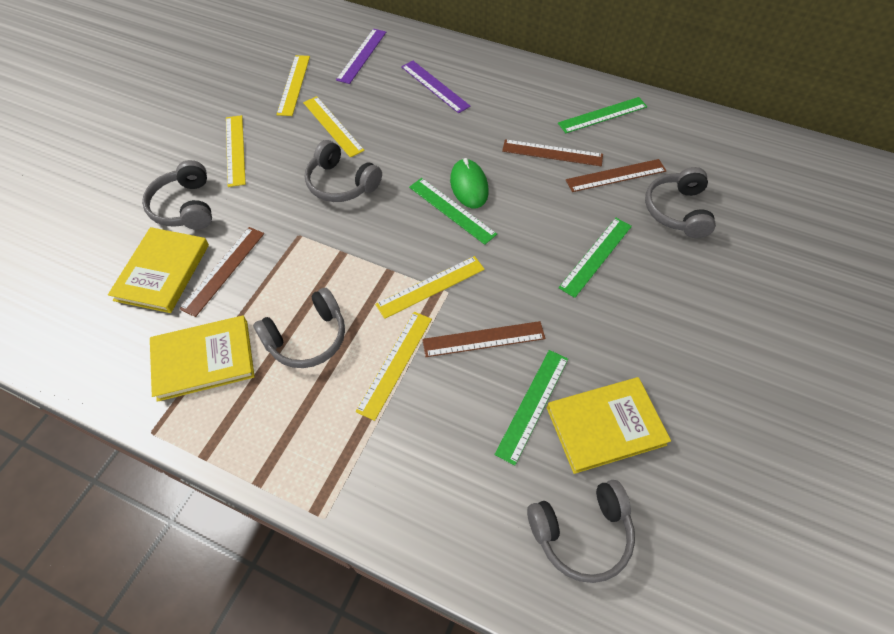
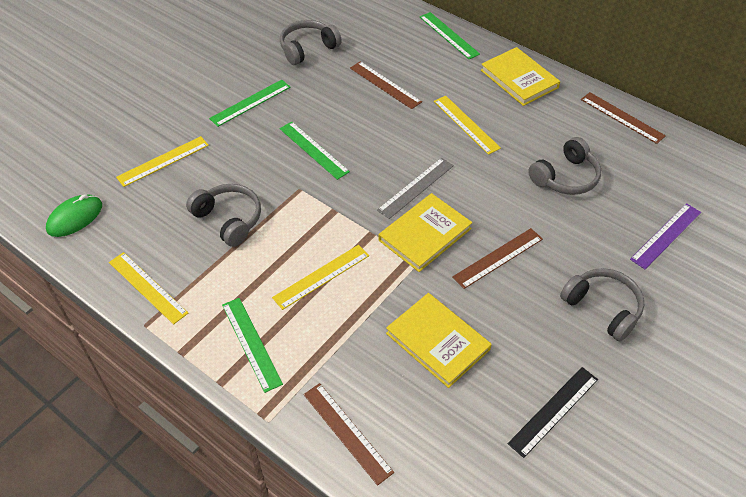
black ruler: none = 0 -> [508,367,598,458] = 1
grey headphones: [142,160,212,230] [253,288,345,368] [305,140,382,202] [527,480,635,583] [645,167,716,238] = 5 -> [186,184,261,247] [280,20,342,65] [528,137,601,195] [560,268,644,341] = 4
grey ruler: none = 0 -> [377,158,454,219] = 1
purple ruler: [336,29,386,84] [401,61,471,113] = 2 -> [630,203,701,269] = 1
yellow ruler: [226,115,246,187] [277,55,310,116] [303,96,365,158] [356,312,432,421] [375,256,485,319] = 5 -> [109,252,188,325] [116,136,209,187] [272,245,369,310] [434,96,501,155] = 4

